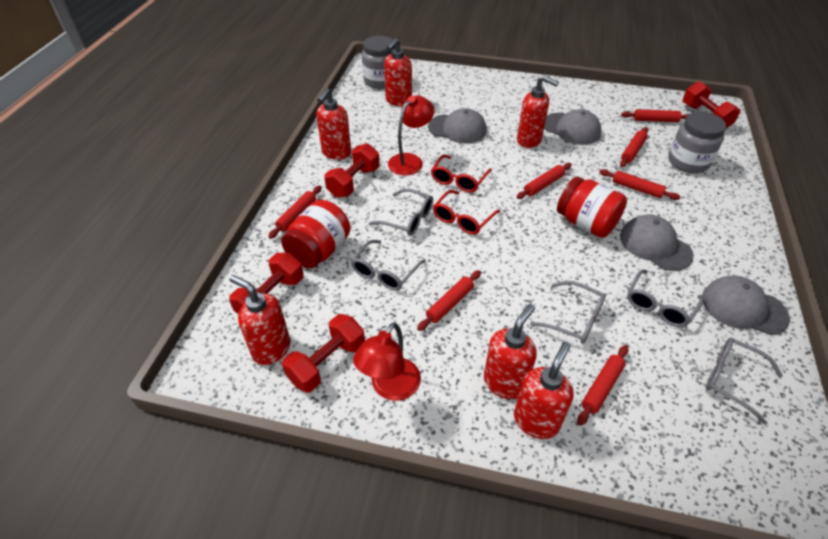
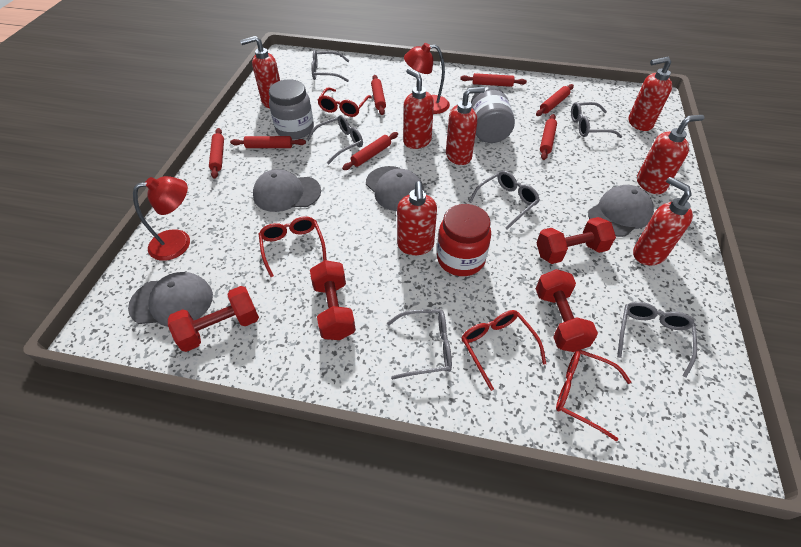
grey glasses: [351,240,426,291] [369,188,433,236] [530,281,606,344] [627,269,704,327] [706,338,783,425] = 5 -> [306,115,363,164] [311,50,349,82] [387,309,452,380] [469,171,540,230] [571,102,623,138] [617,302,697,378] = 6
red glasses: [431,155,492,193] [433,190,500,235] = 2 -> [259,216,327,277] [317,87,372,117] [461,310,546,391] [556,349,631,441] = 4
red jar: [281,200,351,269] [557,177,627,238] = 2 -> [437,204,491,276] = 1
red soap dispenser: [229,275,291,365] [316,88,351,160] [384,38,412,106] [484,304,537,399] [514,341,574,439] [517,75,559,148] = 6 -> [240,36,280,108] [397,181,437,255] [403,68,434,149] [446,87,485,165] [629,57,672,131] [633,177,693,265] [637,115,705,194] = 7

